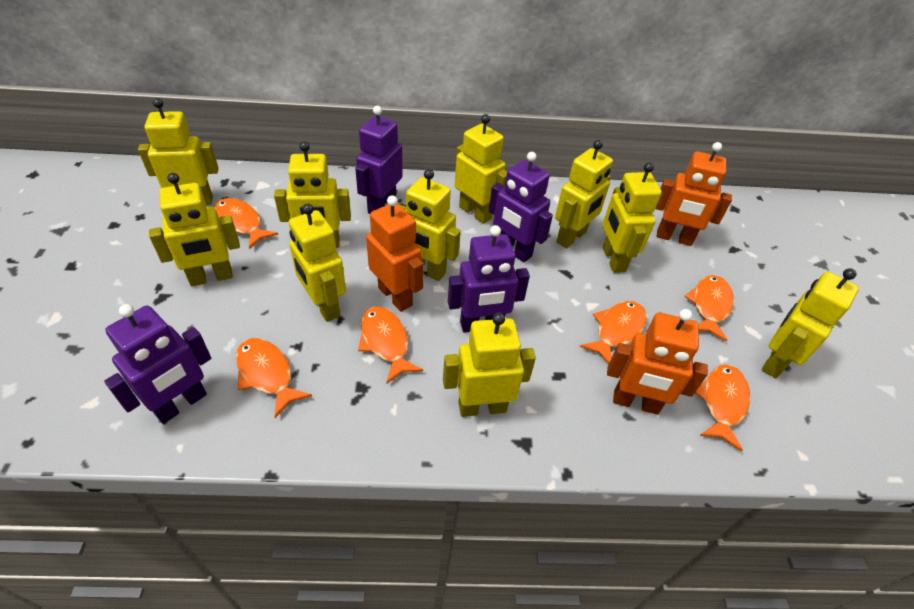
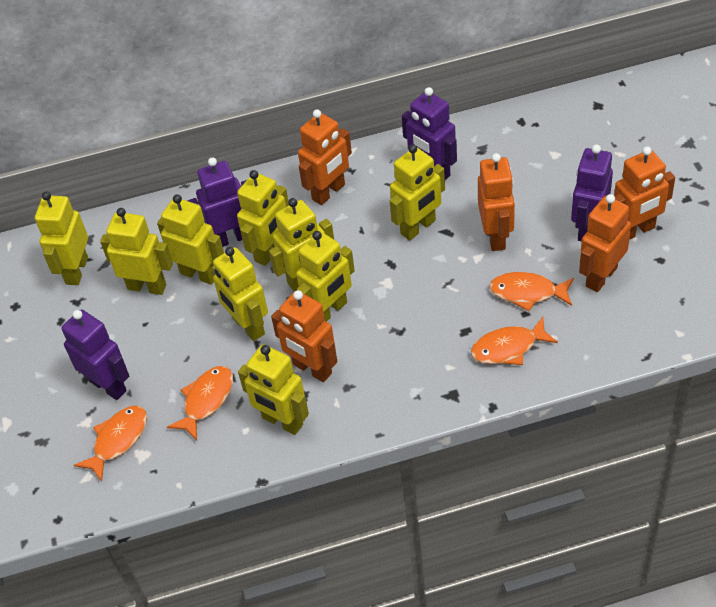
orange fish: [215,198,278,249] [236,338,312,418] [358,306,423,383] [580,301,647,364] [685,275,734,342] [695,365,750,451] = 6 -> [74,406,147,482] [167,366,233,440] [471,317,558,365] [489,272,574,311] = 4
orange robot: [366,195,424,312] [607,309,708,415] [655,142,732,246] = 3 -> [271,290,337,382] [298,109,352,205] [478,153,515,251] [579,194,631,292] [614,146,675,240] = 5
yellow robot: [138,98,219,205] [149,173,240,286] [274,141,351,248] [289,203,346,322] [399,169,461,281] [443,312,536,417] [455,114,507,224] [555,140,613,249] [603,162,662,273] [762,268,859,378] = 10 -> [35,191,88,285] [100,208,173,295] [157,194,224,285] [212,247,268,341] [237,170,289,266] [238,344,309,435] [269,198,334,291] [296,231,355,322] [390,144,445,240] = 9

